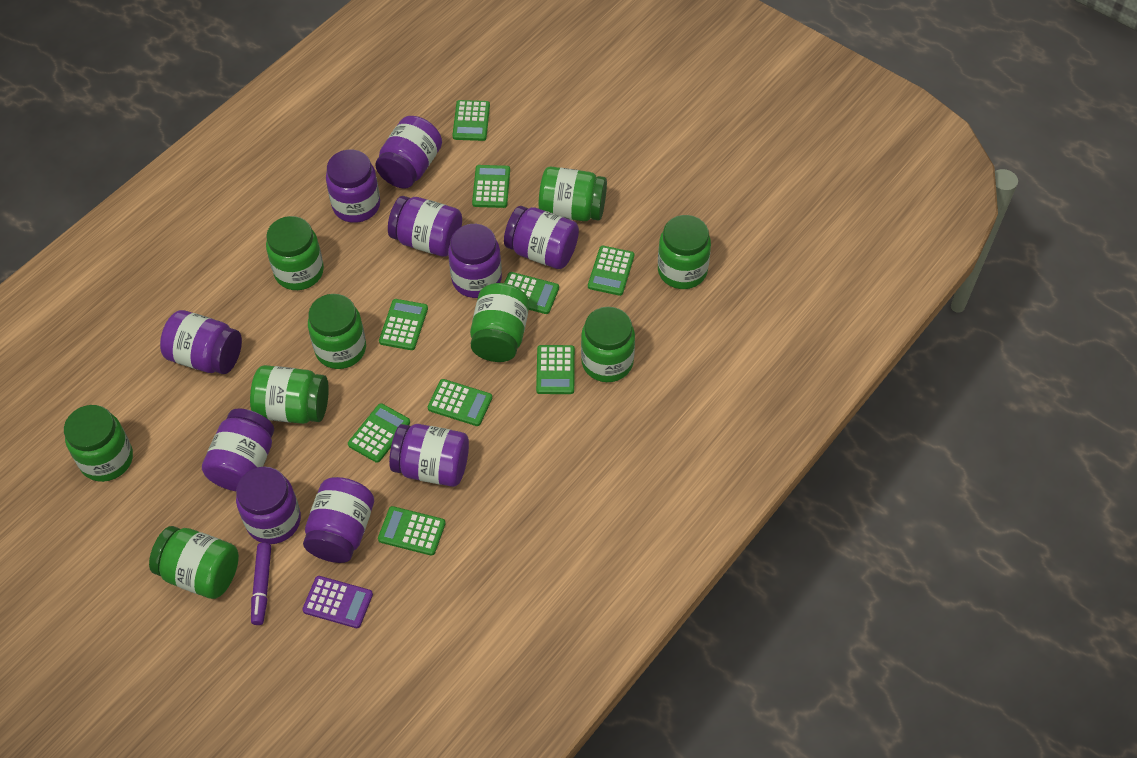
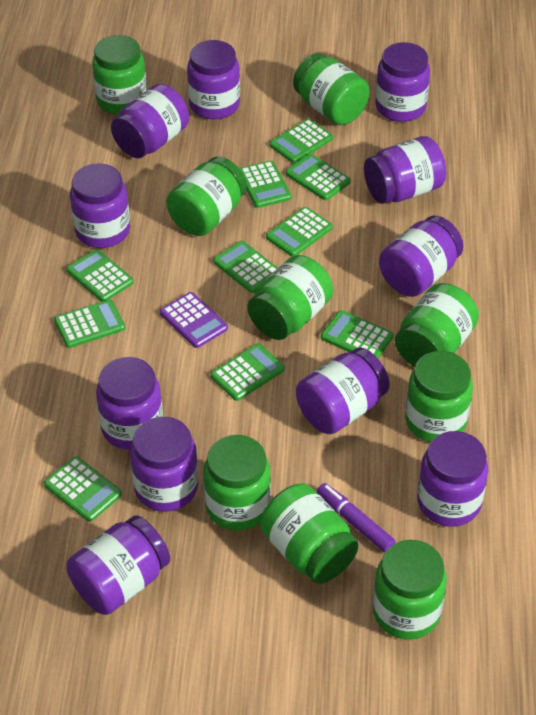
green calculator: [348,403,410,463] [378,506,446,556] [379,299,428,350] [428,379,492,426] [452,100,490,141] [472,165,510,208] [504,272,559,314] [536,345,575,394] [588,246,634,296] = 9 -> [44,456,122,522] [54,299,125,348] [66,249,134,302] [211,343,285,401] [213,241,278,293] [239,161,292,208] [266,207,333,256] [270,119,333,163] [286,154,351,200] [321,310,394,358] = 10
purple jar: [160,310,242,374] [202,408,274,491] [236,467,301,544] [303,477,374,563] [326,149,380,223] [375,116,442,189] [388,196,462,257] [389,424,469,487] [448,224,502,298] [504,206,579,269] = 10 -> [66,515,170,615] [70,164,130,248] [96,357,163,450] [111,84,189,158] [130,417,198,512] [187,40,240,119] [296,348,390,434] [364,136,446,204] [375,42,430,122] [379,216,463,297] [417,431,488,527] = 11

